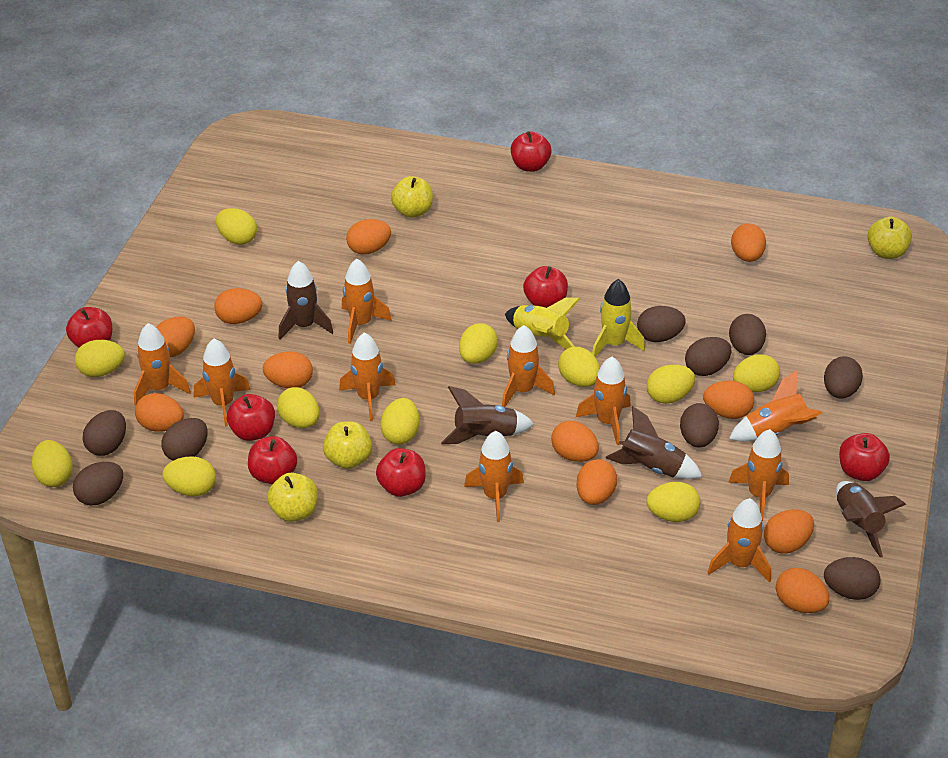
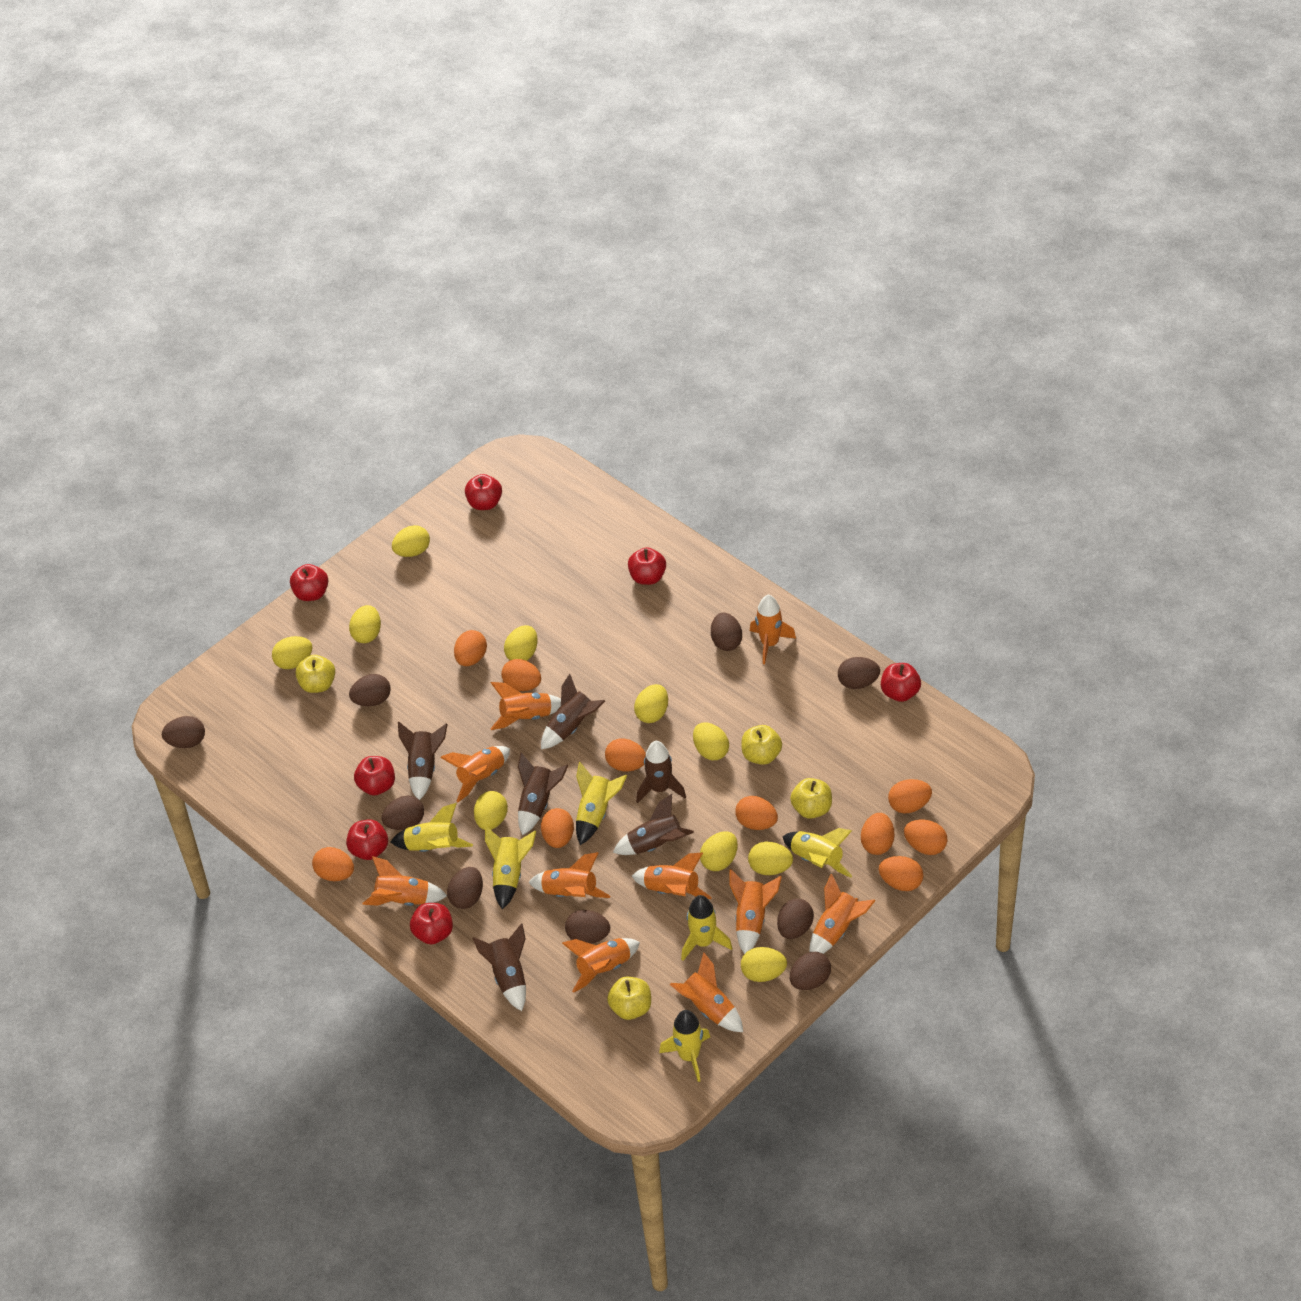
brown rocket: [278,261,333,340] [441,386,534,444] [605,406,702,479] [836,481,906,557] = 4 -> [398,722,448,800] [472,923,526,1011] [518,752,568,836] [541,674,605,749] [613,794,694,855] [636,741,686,803] = 6
orange egg: [135,393,184,432] [156,316,195,357] [214,288,262,324] [263,351,313,388] [346,219,391,255] [551,421,599,462] [576,459,617,505] [703,381,754,419] [731,223,766,262] [764,509,814,554] [776,568,829,613] = 11 -> [312,847,354,881] [454,630,487,666] [501,659,541,691] [541,808,574,848] [605,738,646,771] [735,796,778,830] [861,813,894,855] [879,856,923,891] [888,779,932,813] [904,819,947,855] = 10
yellow egg: [32,440,72,487] [75,340,125,377] [163,456,216,496] [216,208,257,245] [277,387,320,428] [381,398,419,444] [459,323,498,364] [558,347,600,387] [647,365,695,404] [647,482,700,522] [733,354,780,392] = 11 -> [272,636,312,669] [349,605,381,643] [392,525,430,557] [474,791,508,830] [504,625,538,661] [634,684,668,723] [693,723,729,760] [700,831,738,871] [741,947,787,982] [748,842,793,875] = 10
yellow rocket: [505,297,580,349] [592,279,645,357] = 2 -> [391,803,473,852] [485,826,536,909] [576,762,627,845] [659,1010,710,1082] [681,895,732,961] [783,828,852,878] = 6

